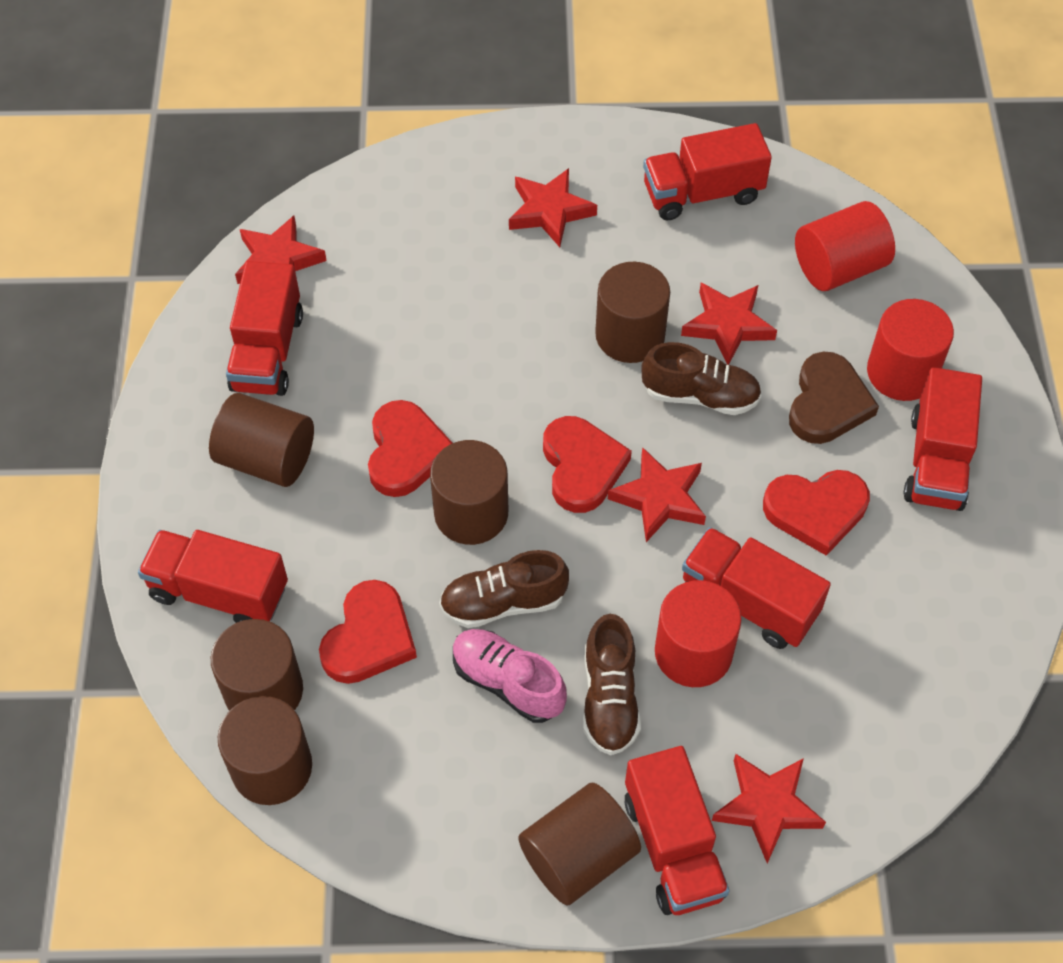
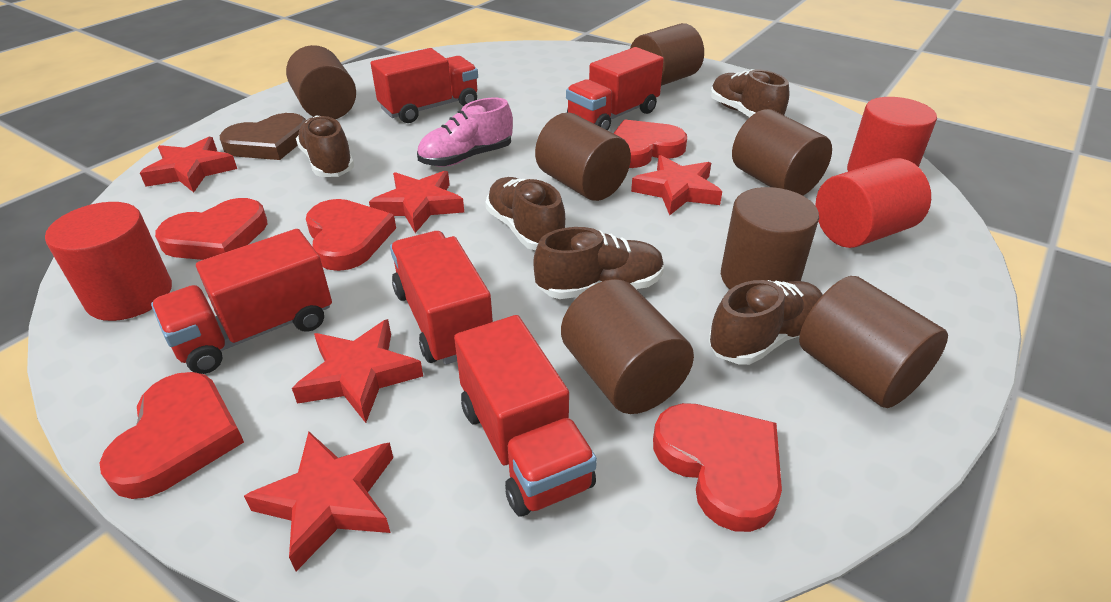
brown cylinder: [209,393,314,487] [211,619,303,711] [218,696,312,805] [430,440,508,545] [518,783,641,906] [595,262,670,363] = 6 -> [286,45,356,119] [535,113,631,201] [561,279,694,414] [630,23,704,86] [721,187,819,289] [732,109,832,196] [799,276,948,408] = 7
brown shoe: [439,550,569,628] [583,614,641,755] [641,342,762,415] = 3 -> [296,116,354,177] [485,177,565,250] [534,227,664,299] [708,280,823,365] [710,69,790,117] = 5
red heart: [319,580,417,684] [368,400,452,497] [543,416,632,513] [763,470,870,556] = 4 -> [99,372,244,499] [155,198,267,260] [306,199,396,271] [613,120,687,168] [653,403,782,532] = 5
red truck: [138,530,288,623] [226,261,303,396] [625,746,729,915] [643,123,772,220] [682,527,831,649] [904,367,982,511] = 6 -> [151,229,332,374] [371,48,478,123] [390,231,493,365] [454,315,597,516] [566,47,664,131] = 5

